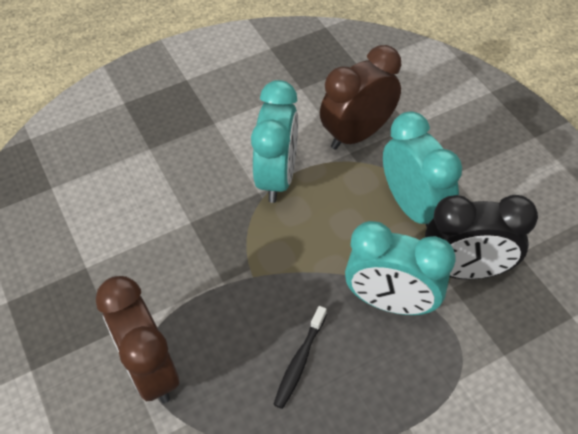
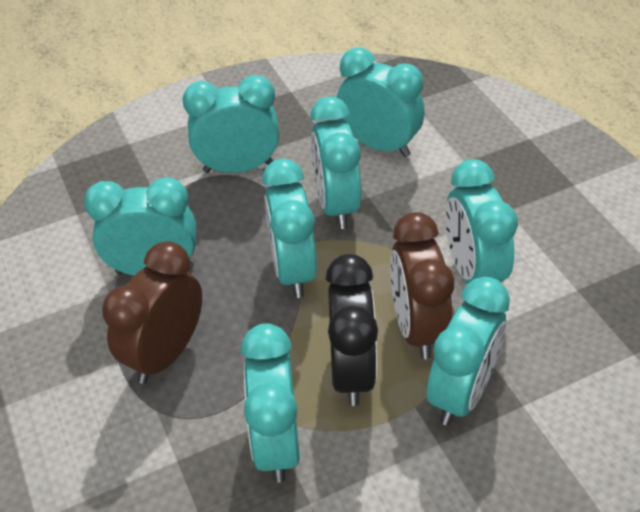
black toothbrush: [273,306,327,409] = 1 -> none = 0
turquoise clock: [251,80,298,203] [345,221,456,315] [383,111,462,227] = 3 -> [84,177,197,276] [182,75,280,173] [241,323,300,482] [262,159,317,298] [310,97,361,229] [337,48,425,157] [427,277,510,426] [445,159,518,284] = 8

